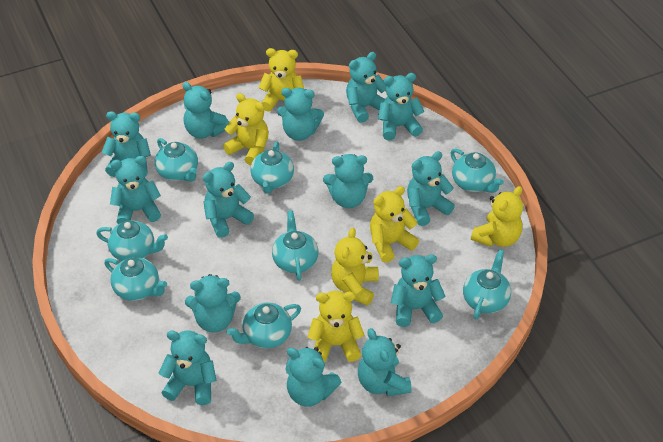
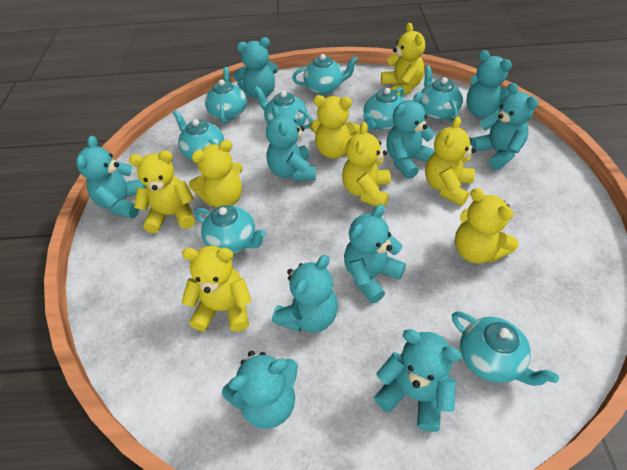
turquoise teddy bear: [102,111,151,177] [110,156,161,224] [159,331,217,405] [182,82,229,139] [185,274,241,332] [202,162,254,238] [277,88,324,141] [285,347,341,407] [323,154,373,208] [346,52,387,123] [358,328,412,396] [378,73,424,140] [391,254,446,327] [407,151,455,226] = 14 -> [76,136,146,218] [222,351,298,429] [233,37,278,99] [266,106,316,181] [272,255,338,333] [344,204,406,303] [374,329,462,432] [386,92,435,179] [466,50,512,118] [470,83,538,170] = 10
yellow teddy bear: [223,93,269,165] [258,48,304,112] [308,291,365,362] [331,228,379,306] [370,186,419,263] [471,186,523,247] = 6 -> [129,151,195,233] [181,246,252,332] [189,140,243,208] [309,95,360,159] [342,122,391,206] [381,23,425,96] [425,116,476,206] [455,188,518,264] = 8

